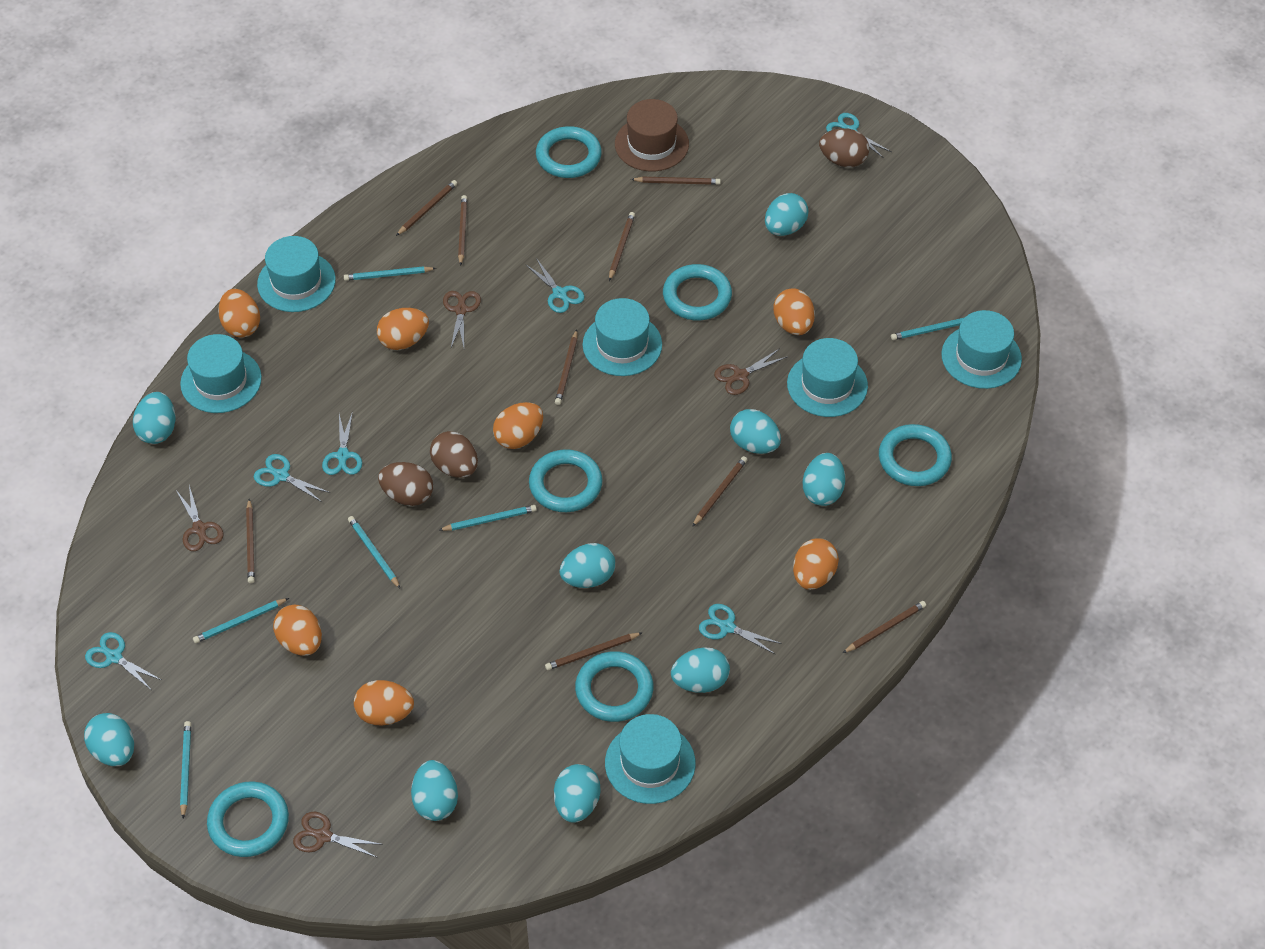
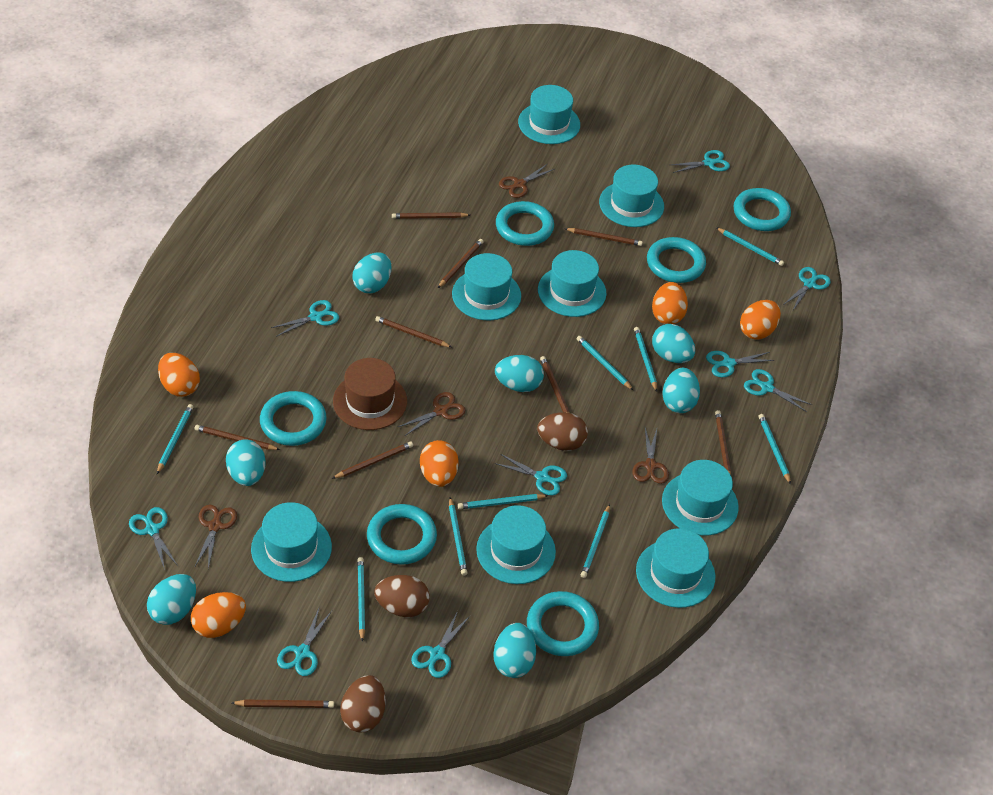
orange egg: [218,289,260,338] [273,605,322,656] [354,680,414,725] [377,308,429,350] [493,402,543,449] [773,288,815,335] [793,538,839,590] = 7 -> [158,353,200,397] [191,592,246,638] [420,440,459,487] [652,282,688,324] [740,300,781,340] = 5
turquoise egg: [84,713,134,766] [133,392,176,444] [411,760,458,821] [554,764,600,823] [560,543,615,588] [671,647,730,693] [730,409,781,454] [765,193,809,236] [803,453,845,506] = 9 -> [147,574,196,625] [226,439,266,486] [352,252,391,293] [493,623,536,678] [495,355,544,392] [652,324,695,363] [662,368,700,413] = 7
turquoise hat: [180,334,262,413] [257,236,336,312] [583,298,662,376] [605,714,696,804] [787,338,868,417] [941,310,1022,389] = 6 -> [251,502,332,582] [452,253,521,320] [476,505,556,584] [518,85,580,144] [538,250,607,317] [599,165,664,227] [636,528,715,608] [662,460,739,536] = 8
turquoise pencil: [180,721,191,818] [193,598,289,643] [344,266,436,281] [348,516,400,588] [439,505,537,531] [891,317,965,340] = 6 -> [157,404,194,474] [357,557,365,642] [449,498,467,576] [458,494,549,509] [577,336,634,391] [581,504,610,578] [634,327,657,392] [717,228,784,266] [758,414,791,484] = 9
turquoise scissors: [85,632,161,689] [254,454,330,502] [322,411,362,475] [525,258,585,313] [699,604,782,655] [826,113,892,158] = 6 -> [129,507,178,570] [271,300,339,337] [277,606,332,676] [411,611,470,678] [494,454,567,495] [671,150,730,173] [706,351,774,377] [744,369,812,412] [783,267,831,310] = 9

